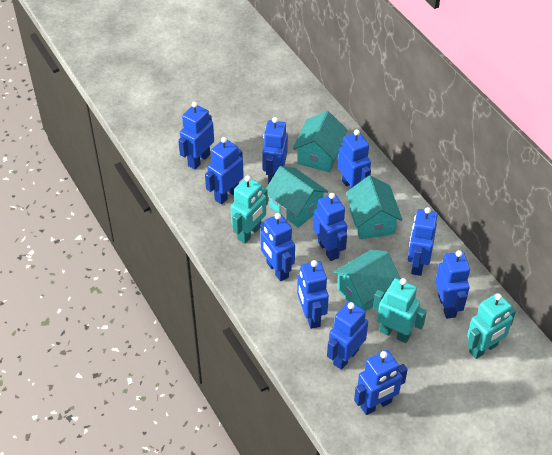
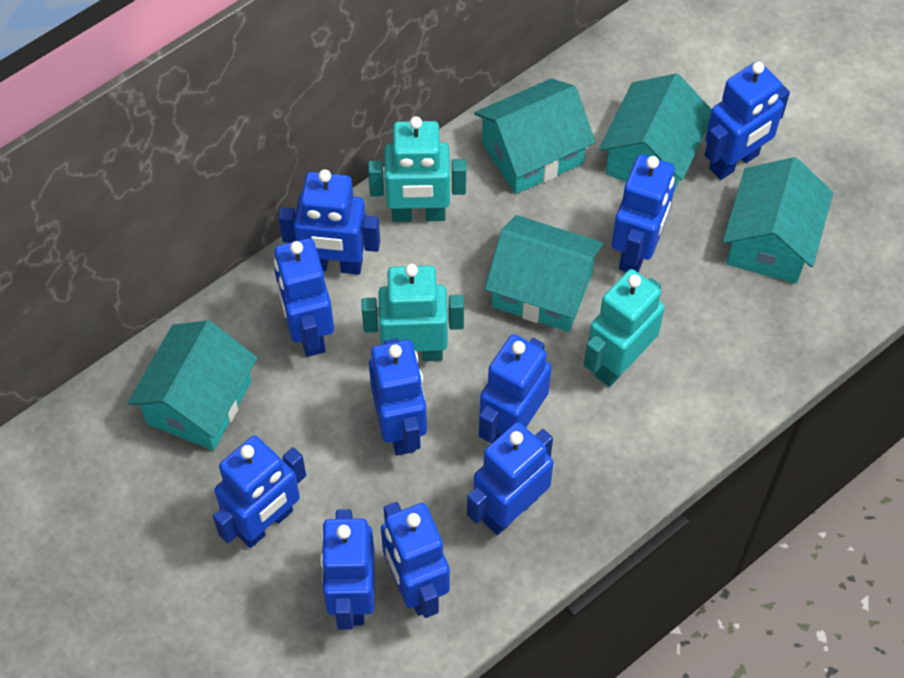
blue robot: [178,102,214,169] [205,137,244,204] [260,213,295,281] [263,117,288,184] [297,260,329,329] [313,193,347,261] [327,301,368,370] [338,129,371,189] [354,350,408,415] [408,207,438,276] [435,250,470,319] = 11 -> [213,435,306,548] [274,238,334,357] [279,169,380,275] [320,509,375,630] [369,338,427,455] [381,502,450,618] [467,422,554,535] [479,334,552,443] [612,154,675,272] [705,61,790,180] = 10
turquoise house: [266,166,328,228] [293,111,347,172] [333,250,401,311] [346,175,402,239] = 4 -> [128,320,257,451] [474,78,595,194] [485,215,603,332] [599,73,712,191] [723,157,833,284] = 5

